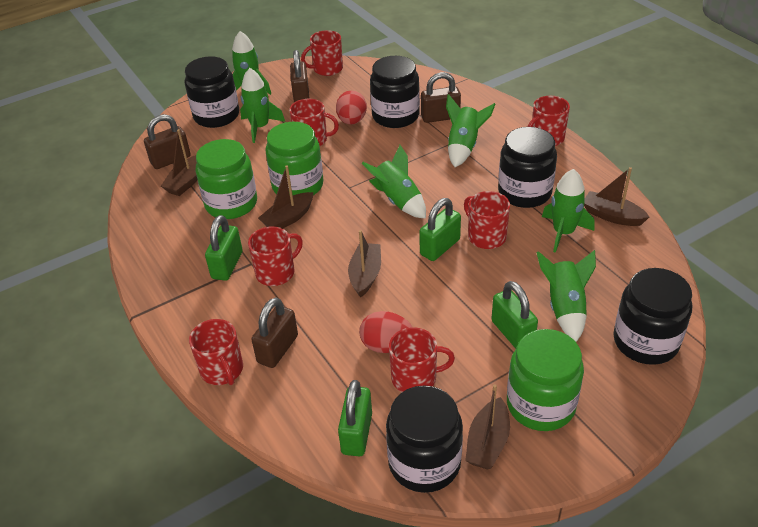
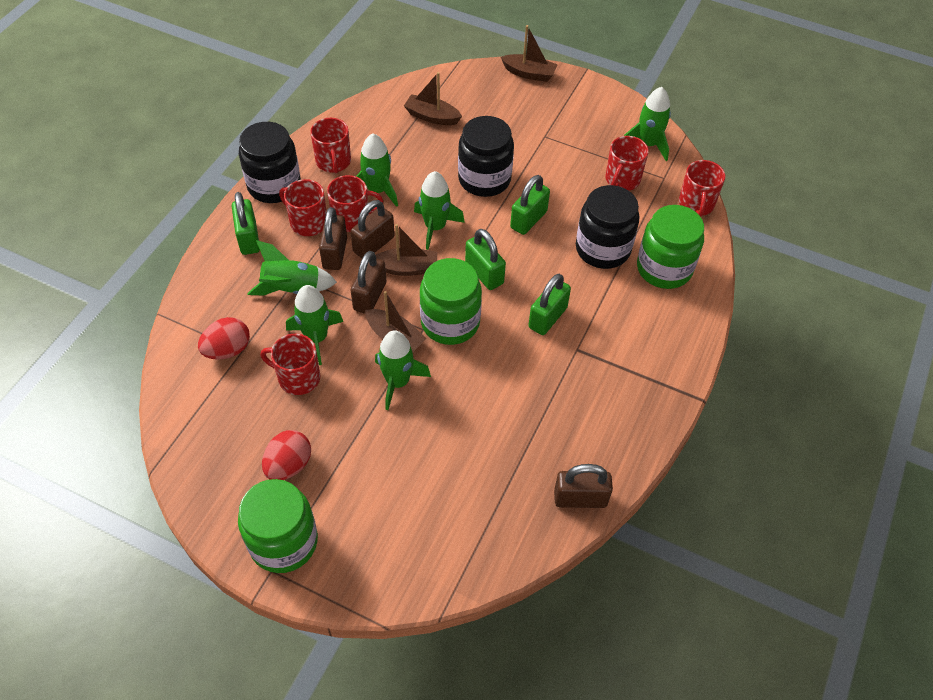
black jar: [185,56,239,128] [370,56,420,128] [386,385,463,493] [498,127,557,208] [613,268,692,365] = 5 -> [239,122,301,203] [458,116,514,197] [576,185,639,269] = 3
brown boat: [161,129,198,196] [258,165,314,229] [348,230,381,298] [465,384,510,469] [584,167,649,226] = 5 -> [365,291,427,352] [376,224,437,276] [404,72,462,125] [501,25,558,82] = 4
red mug: [189,319,243,385] [248,226,303,286] [289,99,339,146] [301,30,343,76] [389,327,455,392] [464,191,510,249] [527,96,570,146] = 7 -> [261,334,320,395] [279,179,327,236] [310,118,351,173] [327,175,383,232] [605,136,649,191] [679,160,726,217] = 6

